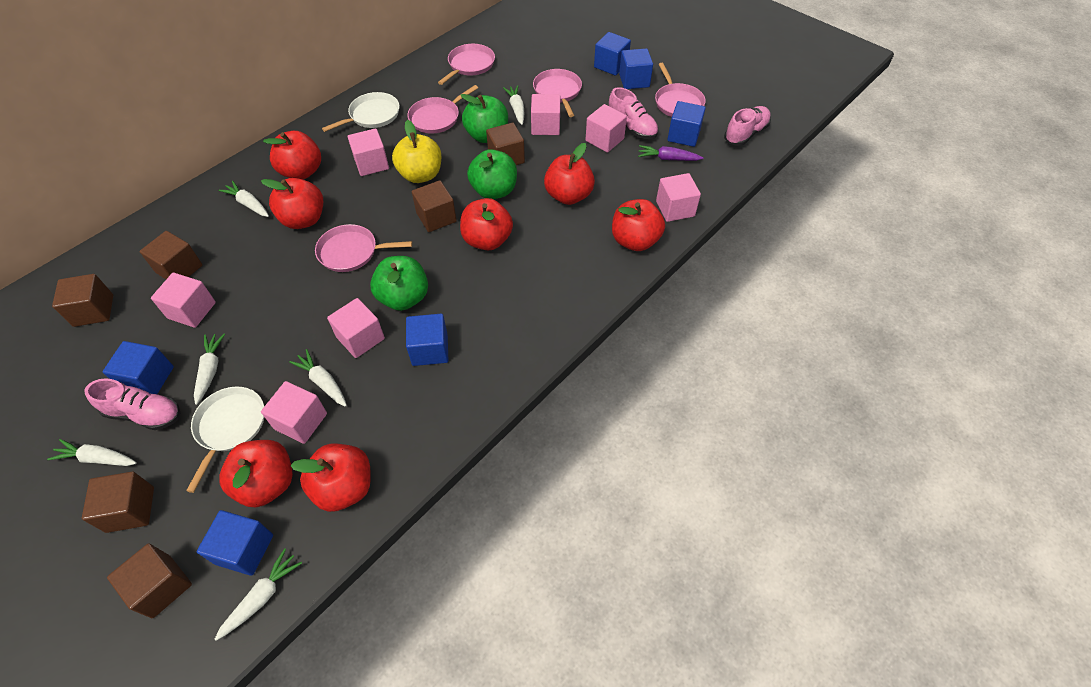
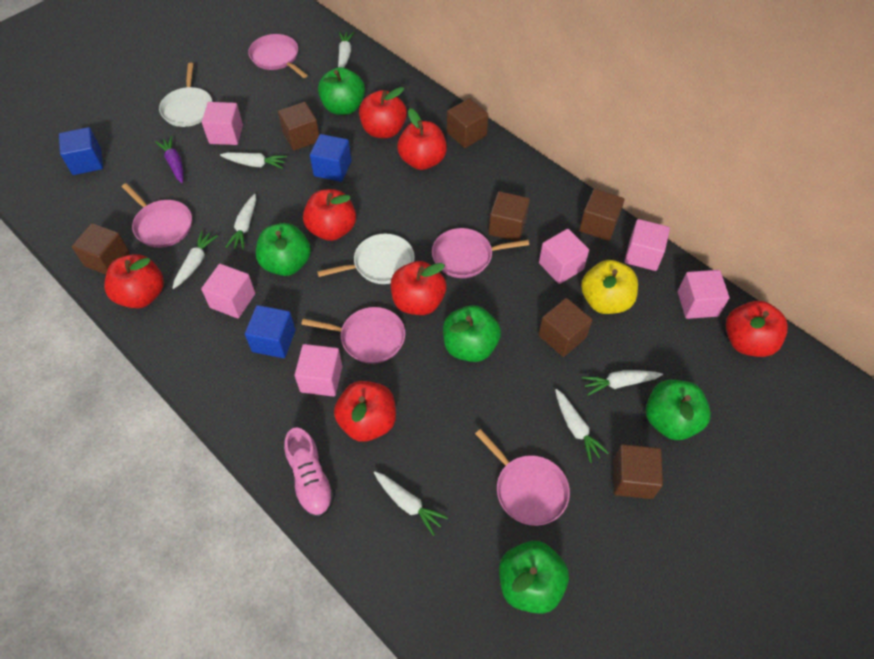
blue cube: [103,341,174,394] [197,510,273,576] [406,314,449,366] [594,32,631,76] [619,48,653,89] [667,101,706,147] = 6 -> [59,127,103,175] [245,305,296,358] [310,134,351,182] = 3
brown cube: [52,274,113,327] [82,472,154,533] [107,543,192,618] [140,231,202,279] [412,180,457,232] [486,123,525,165] = 6 -> [72,223,130,275] [278,102,319,151] [447,98,488,148] [489,191,530,241] [539,298,592,357] [579,189,625,241] [613,444,663,499] = 7
green apple: [370,256,428,311] [460,94,508,143] [467,149,517,199] = 3 -> [256,223,311,276] [318,67,365,115] [443,305,501,362] [499,541,569,614] [646,380,711,440] = 5
pink cube: [151,273,216,328] [261,381,327,444] [327,298,385,358] [348,128,389,176] [531,94,560,135] [586,104,627,153] [656,173,701,222] = 7 -> [201,264,255,318] [202,102,243,145] [295,344,342,397] [539,229,589,284] [624,219,670,271] [678,270,730,319] = 6
pink shoe: [84,378,180,430] [609,87,658,139] [724,106,771,146] = 3 -> [284,428,335,518] = 1
white carrot: [47,439,137,466] [194,334,225,405] [214,548,302,641] [219,181,269,217] [289,349,347,407] [503,85,524,125] = 6 -> [173,231,218,289] [220,152,287,169] [226,194,256,250] [338,32,354,68] [374,471,448,536] [555,389,609,463] [582,370,663,396] = 7

